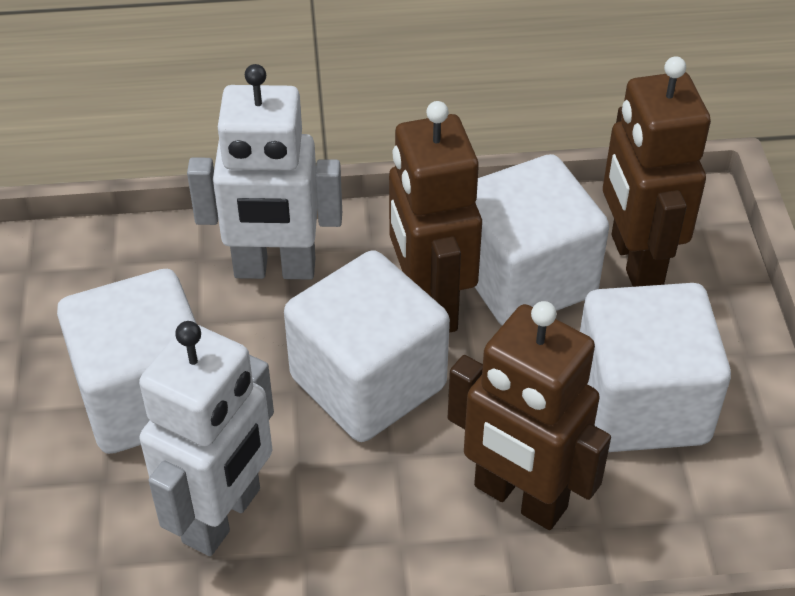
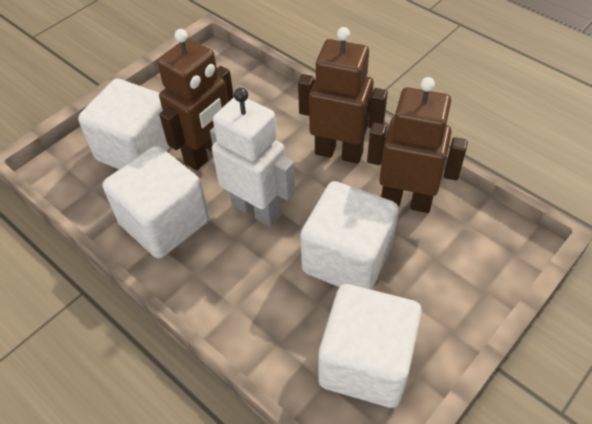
white robot: [139,321,274,556] [187,64,342,280] = 2 -> [210,88,295,227] = 1

